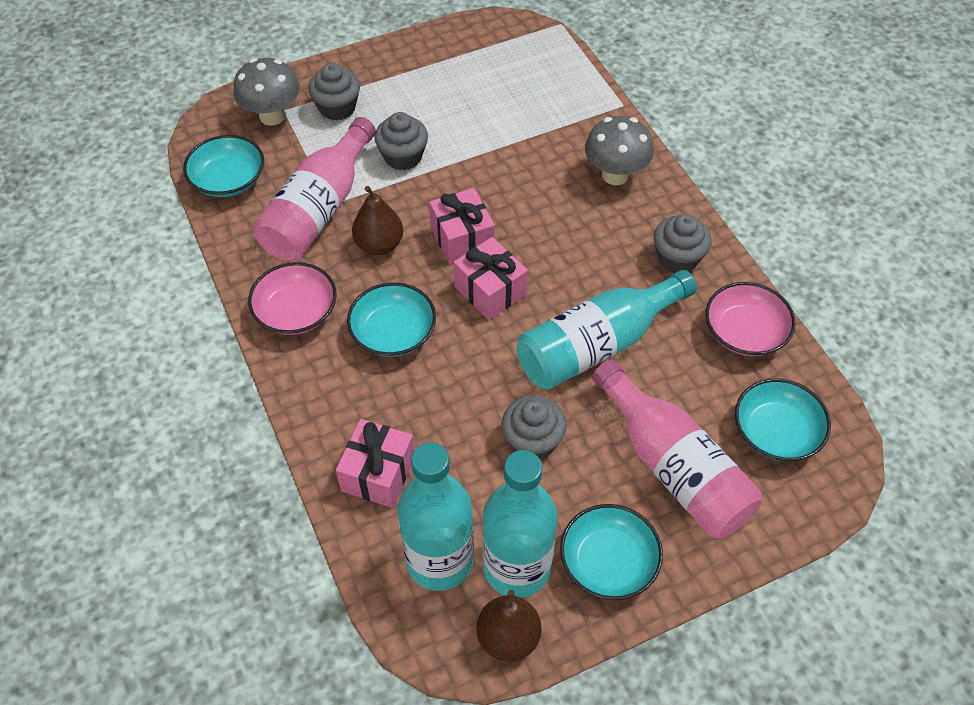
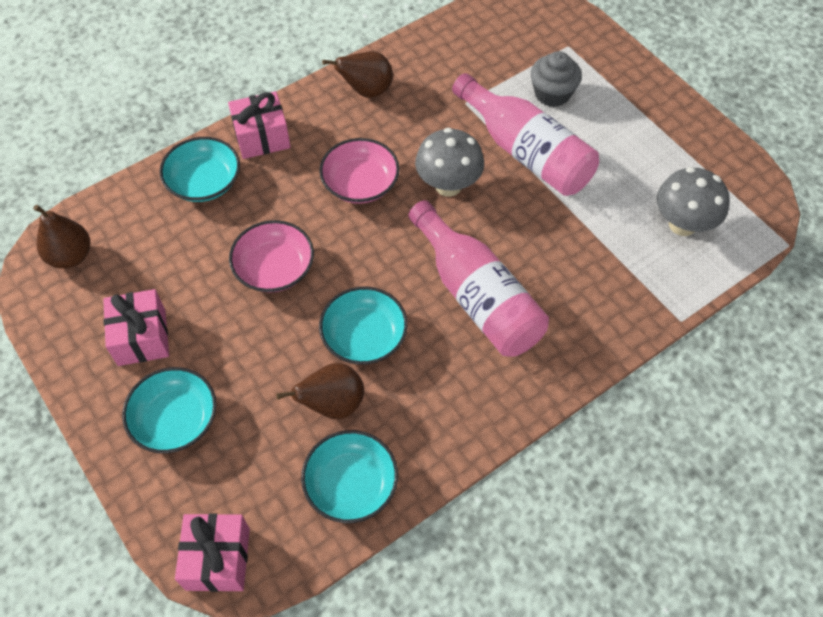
brown pear: [352,186,403,255] [476,590,541,661] = 2 -> [33,205,90,269] [276,363,364,419] [322,51,393,98] = 3
grey cupcake: [308,63,360,121] [374,112,428,170] [502,395,567,460] [654,214,712,273] = 4 -> [531,51,582,107] = 1
turquoise bottle: [398,442,473,591] [483,450,557,598] [517,270,697,390] = 3 -> none = 0

